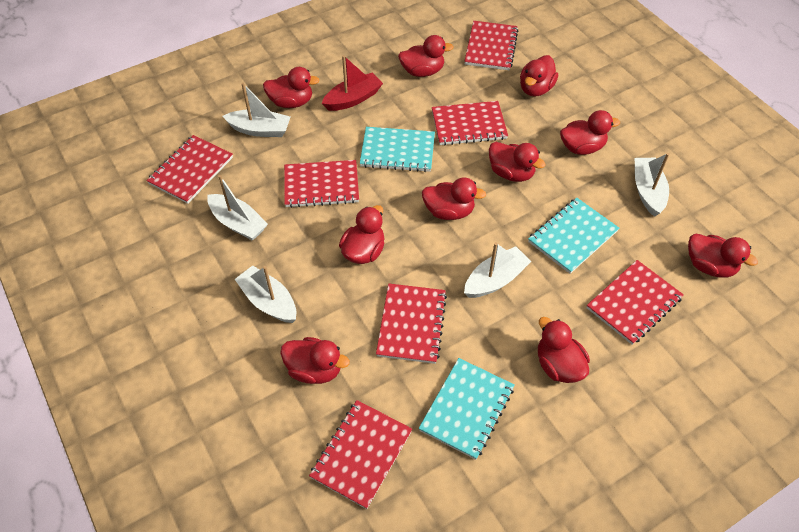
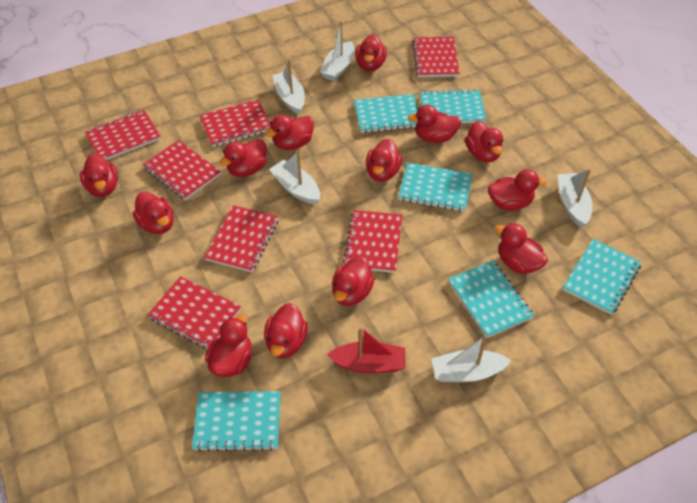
red duck: [263,67,320,108] [280,337,350,384] [339,205,384,264] [398,35,454,77] [422,177,486,220] [489,142,546,182] [520,55,558,97] [538,317,590,383] [560,110,620,155] [688,234,758,278] = 10 -> [80,154,118,197] [133,192,174,234] [205,314,252,377] [219,139,267,177] [264,303,308,358] [265,115,314,150] [332,256,375,306] [355,34,387,71] [366,139,402,182] [408,105,461,143] [465,121,503,162] [488,169,547,211] [495,223,548,274] = 13
turquoise notebook: [360,127,435,172] [418,358,514,460] [528,198,619,274] = 3 -> [192,391,281,452] [354,94,418,133] [398,163,473,212] [420,89,486,123] [448,260,534,338] [562,239,642,315] = 6

